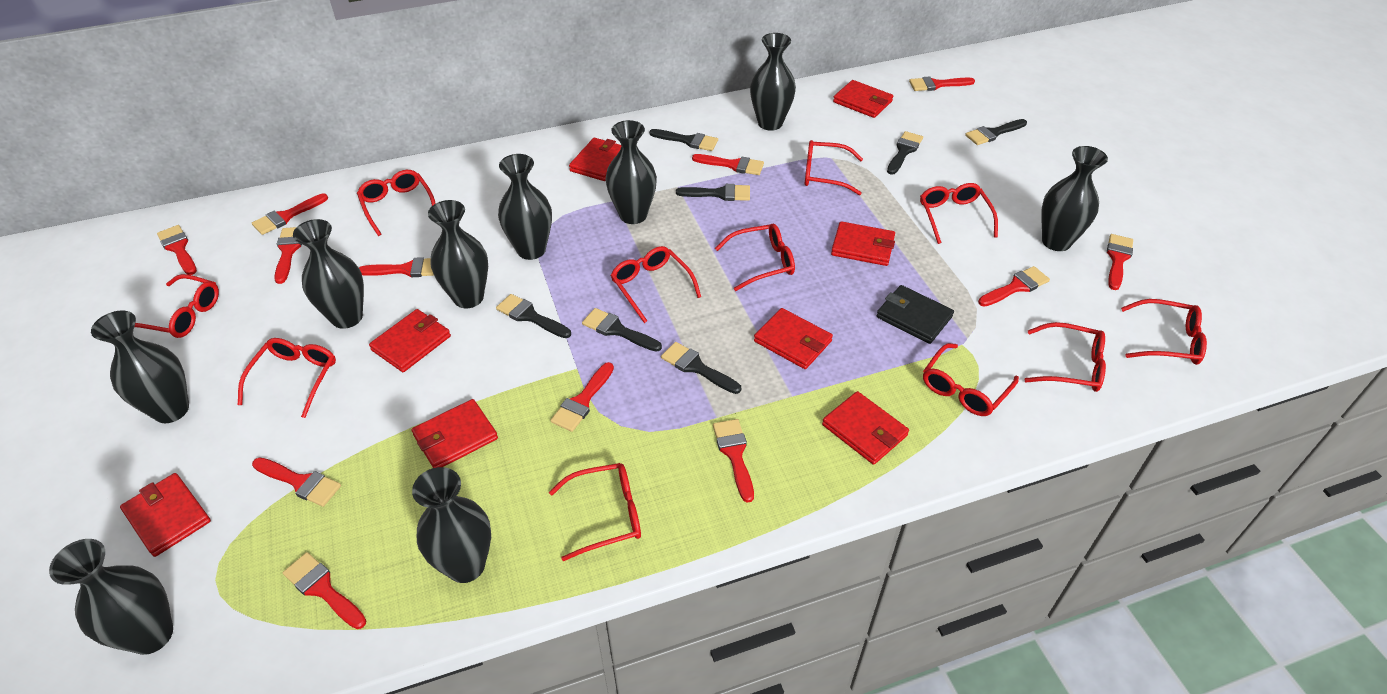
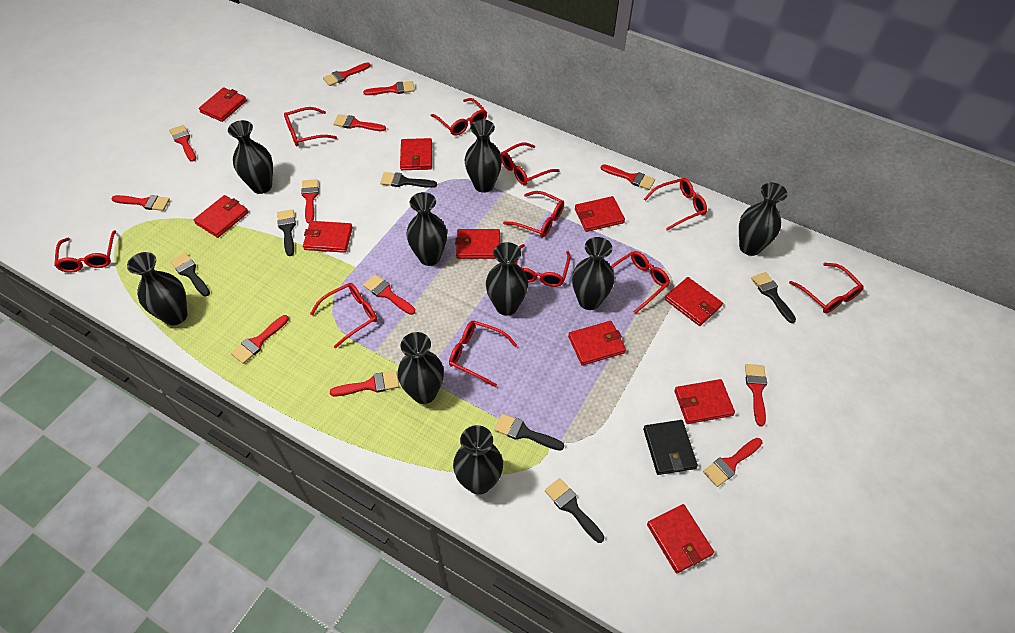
black brush: [496,294,571,338] [582,308,662,352] [649,129,718,151] [661,342,741,394] [676,184,750,201] [887,131,923,175] [965,119,1027,145] = 7 -> [170,253,210,296] [277,209,296,256] [380,172,437,188] [495,414,564,451] [545,478,604,543] [751,272,796,323] = 6
red wallet: [120,473,211,557] [369,309,451,372] [412,399,498,468] [569,138,621,181] [754,308,833,369] [822,391,909,465] [831,221,895,266] [833,80,893,118] = 8 -> [194,195,249,238] [199,87,247,122] [303,221,353,253] [400,138,432,170] [455,229,500,259] [568,321,626,366] [575,196,625,232] [647,504,714,573] [665,277,723,326] [674,379,735,424] = 10

